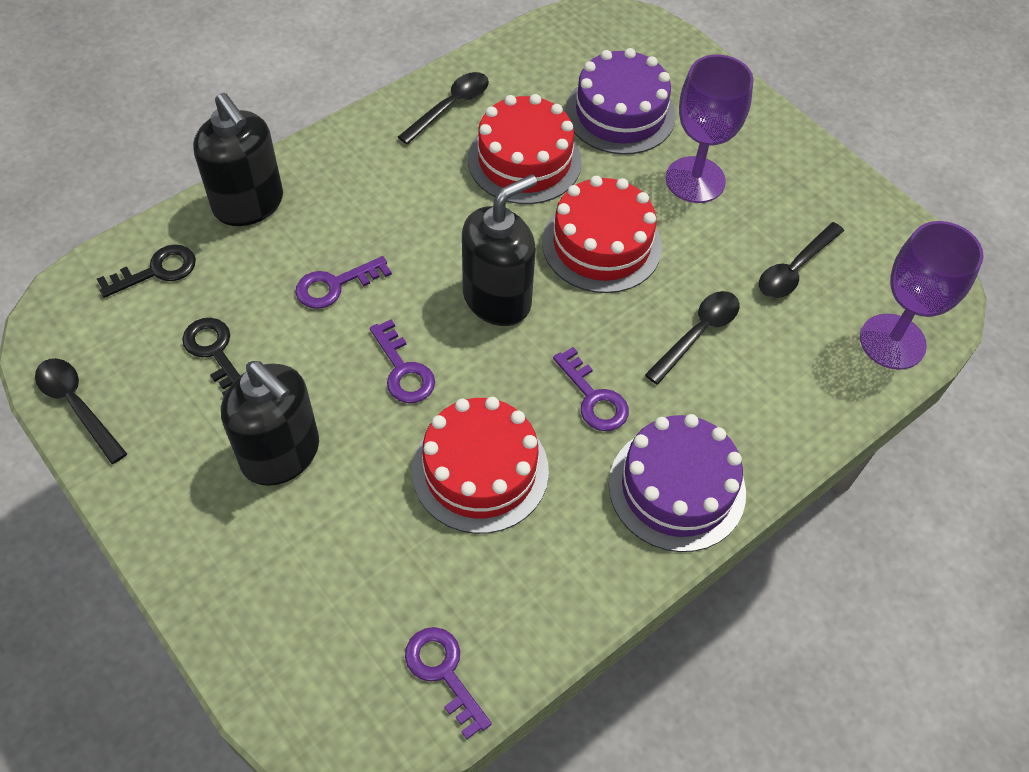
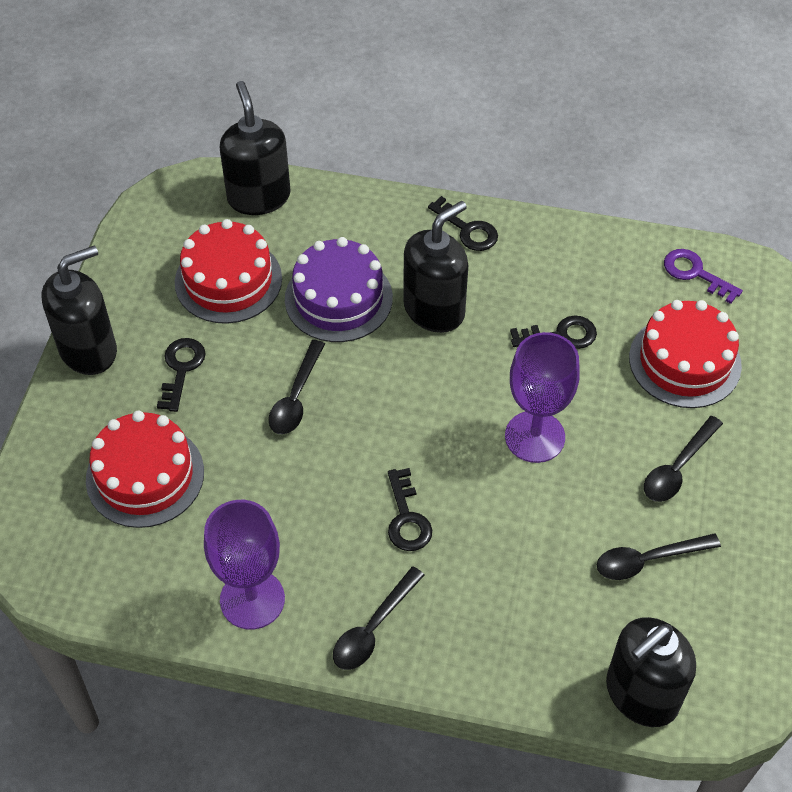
black key: [97,244,196,298] [182,318,240,396] = 2 -> [157,338,206,412] [388,468,432,551] [428,196,498,251] [510,315,597,349] = 4
black soap dispenser: [193,93,283,226] [221,361,319,486] [462,174,537,326] = 3 -> [42,246,117,375] [219,81,291,215] [403,201,468,333] [606,617,696,727] = 4
purple cake: [566,48,676,155] [609,414,746,552] = 2 -> [285,237,393,342] = 1
purple key: [296,256,392,309] [370,319,435,403] [405,627,492,739] [553,347,629,431] = 4 -> [664,249,743,304] = 1

